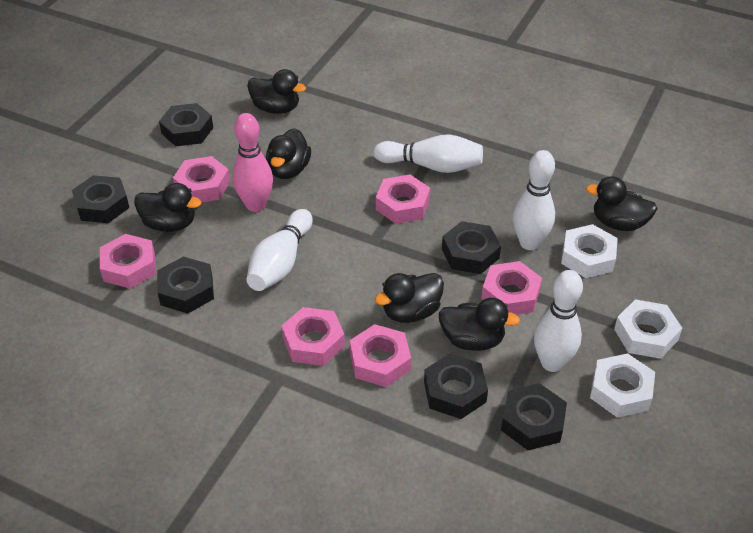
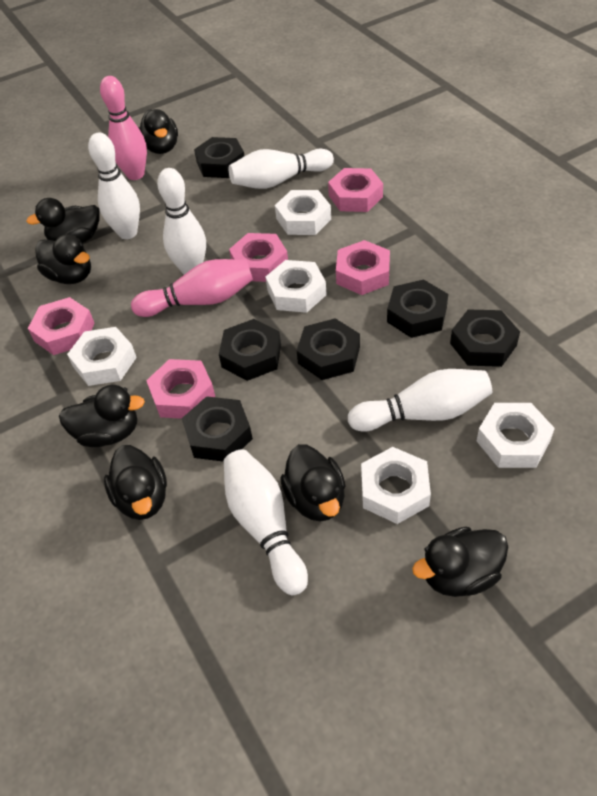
black duck: [134,183,202,232] [247,69,306,114] [266,128,311,179] [375,273,444,323] [439,298,520,351] [586,176,658,231] = 6 -> [26,198,99,243] [35,235,91,284] [59,385,145,447] [104,445,167,520] [138,109,178,154] [280,444,345,521] [412,527,508,597] = 7
pink bowling pin: [232,113,273,212] = 1 -> [100,76,147,180] [131,259,253,317] = 2
pink nut: [100,234,156,289] [173,156,230,202] [281,307,345,366] [350,324,411,387] [376,175,430,224] [481,261,542,315] = 6 -> [28,297,95,355] [146,359,215,419] [229,233,288,282] [328,168,383,212] [336,240,390,295] = 5
white bowling pin: [246,209,313,291] [373,134,483,173] [513,150,555,250] [534,270,583,372] = 4 -> [88,133,140,239] [157,168,206,275] [224,449,308,595] [229,149,334,189] [348,369,492,432] = 5
white nut: [561,224,618,278] [590,353,655,418] [614,299,682,359] = 3 -> [67,327,137,386] [266,260,327,313] [275,190,331,235] [361,447,431,524] [477,403,555,468] = 5

